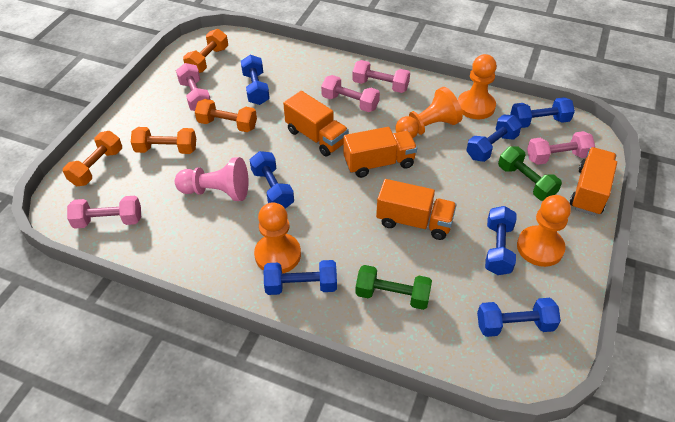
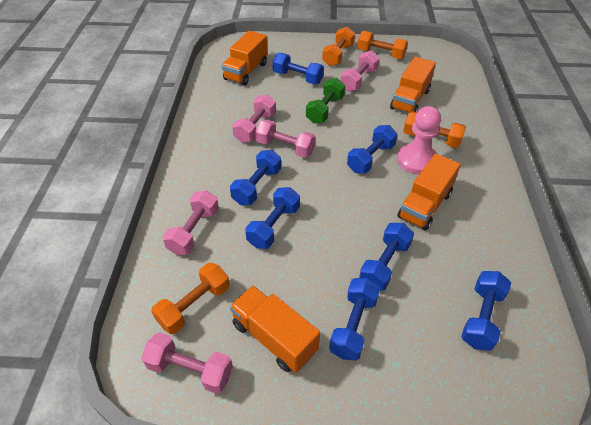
green dumbbell: [355,265,432,310] [498,147,562,201] = 2 -> [306,78,345,124] = 1
orange pawn: [254,202,301,274] [396,87,463,138] [458,54,497,119] [517,195,571,267] = 4 -> none = 0

